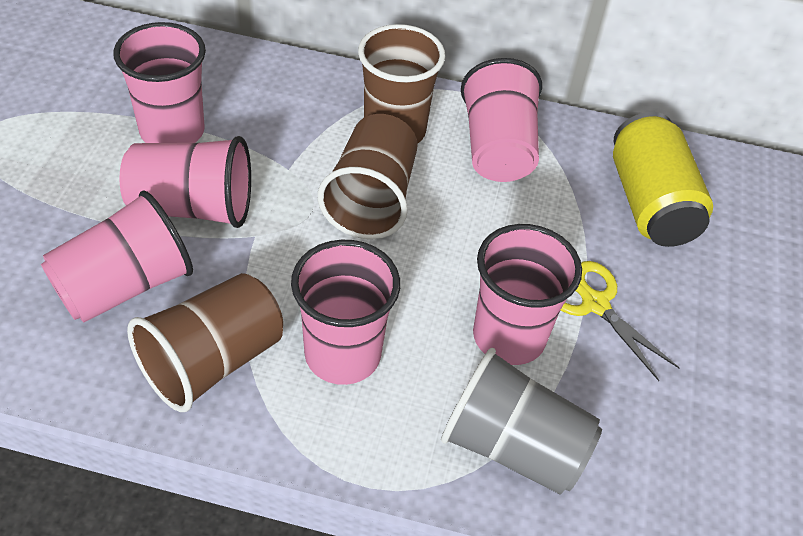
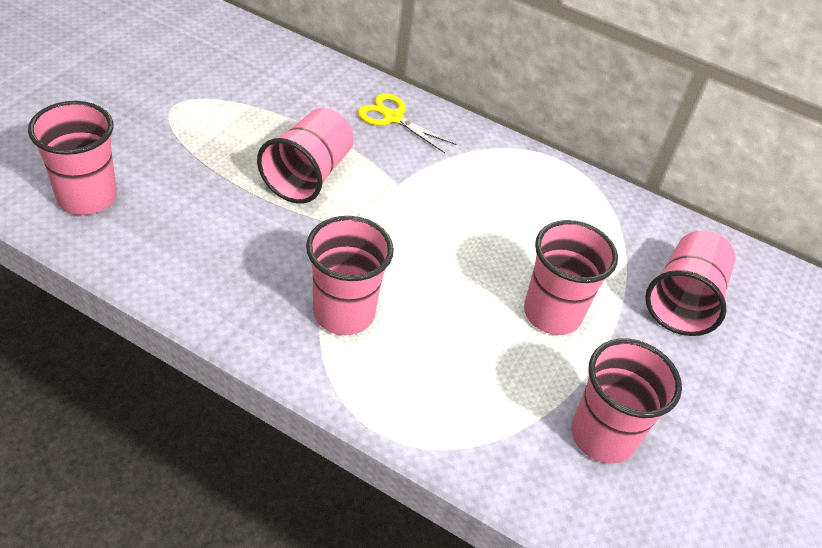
brown cup: [127,273,283,412] [318,114,418,239] [358,24,445,144] = 3 -> none = 0
grey cup: [441,348,602,495] = 1 -> none = 0
yellow can: [613,112,713,247] = 1 -> none = 0

